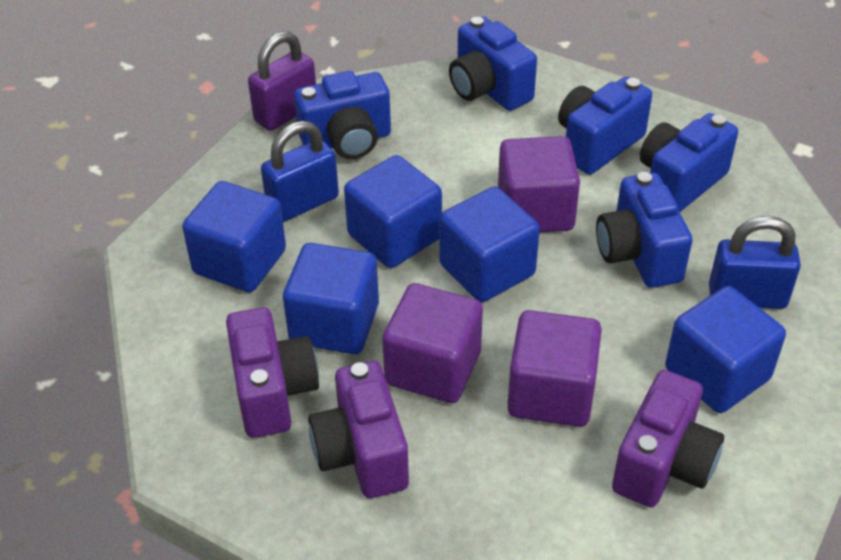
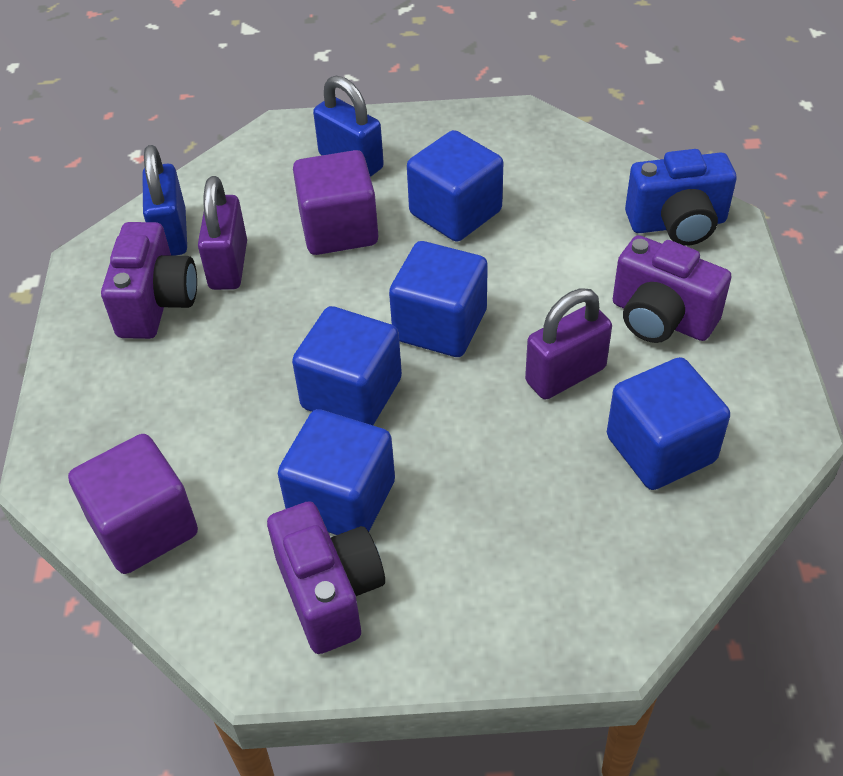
blue camera: [294,71,391,159] [449,17,537,111] [558,77,652,175] [596,172,693,288] [640,113,738,212] = 5 -> [625,149,736,246] = 1
purple cube: [382,283,483,403] [498,136,580,232] [507,310,602,427] = 3 -> [68,434,198,574] [293,150,378,255] = 2
purple padlock: [248,31,316,131] = 1 -> [198,176,247,290] [525,288,612,400] = 2

